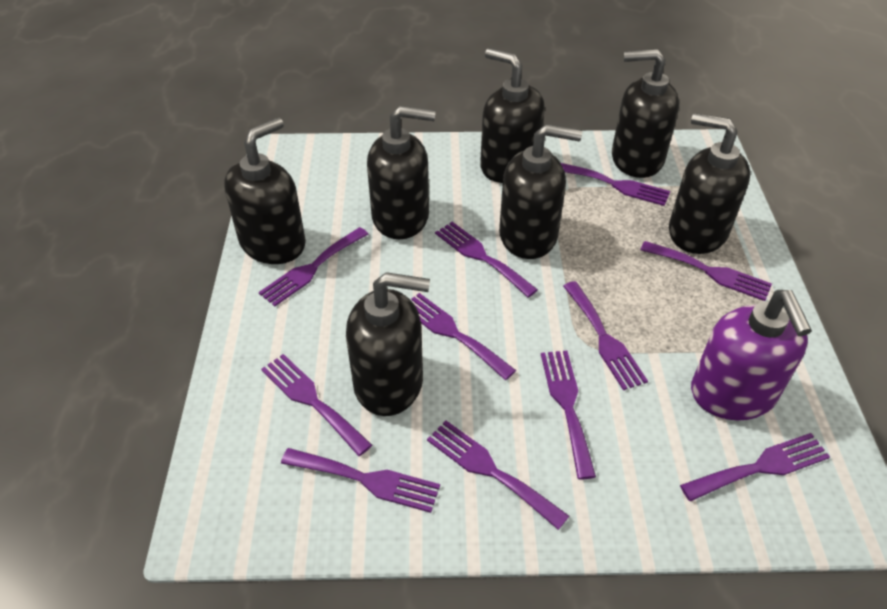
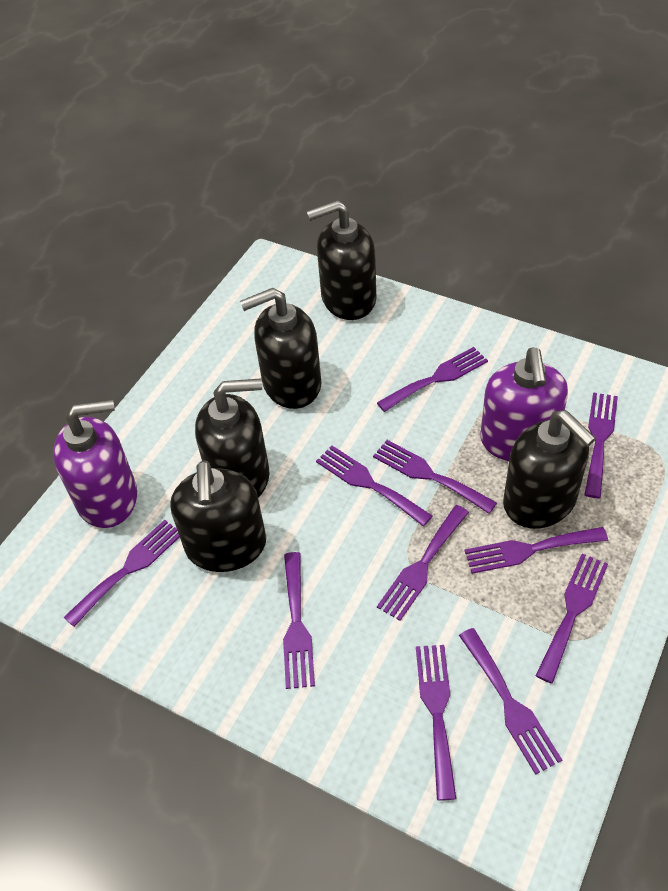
black soap dispenser: [224,118,306,264] [346,272,430,416] [367,106,435,239] [480,48,545,183] [499,124,582,259] [612,49,679,178] [669,113,750,254] = 7 -> [170,460,266,572] [195,378,270,498] [240,288,321,409] [307,200,376,320] [503,410,596,529] = 5
purple soap dispenser: [691,290,812,421] = 1 -> [53,399,137,528] [480,348,568,461] = 2

